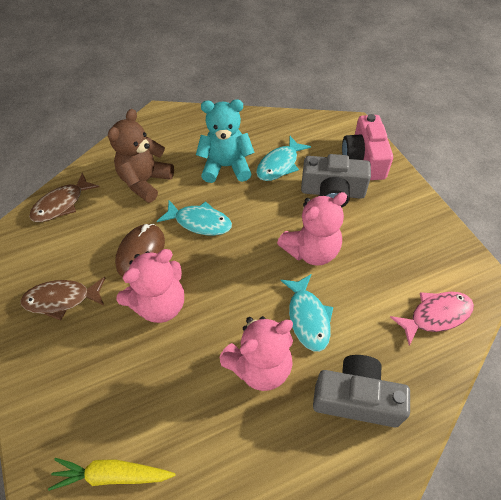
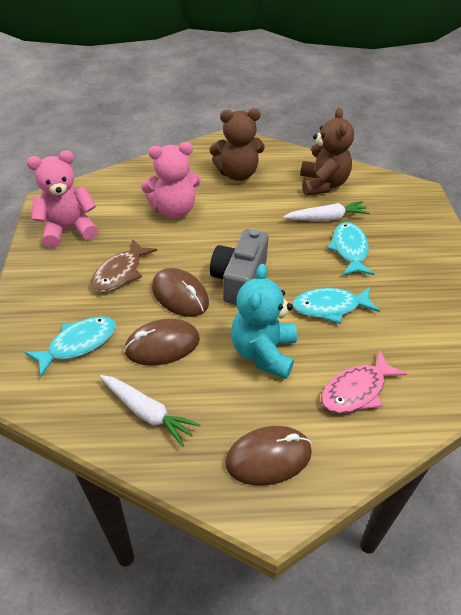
brown fish: [20,277,105,320] [29,173,99,222] = 2 -> [91,239,157,293] = 1
brown mouse: [115,224,165,277] = 1 -> [124,319,200,366] [152,268,209,317] [225,426,312,486] = 3
brown teddy bear: [108,109,174,203] = 1 -> [209,108,265,181] [300,108,354,196] = 2
grey camera: [301,154,371,207] [313,355,410,428] = 2 -> [210,229,268,305] = 1
pink camera: [342,114,393,180] = 1 -> none = 0
pink teddy bear: [116,249,184,323] [219,316,293,391] [277,192,347,266] = 3 -> [27,150,98,248] [141,142,201,219] = 2
white carrot: none = 0 -> [100,375,201,447] [283,201,370,221] = 2
yellow carrot: [48,458,176,491] = 1 -> none = 0

